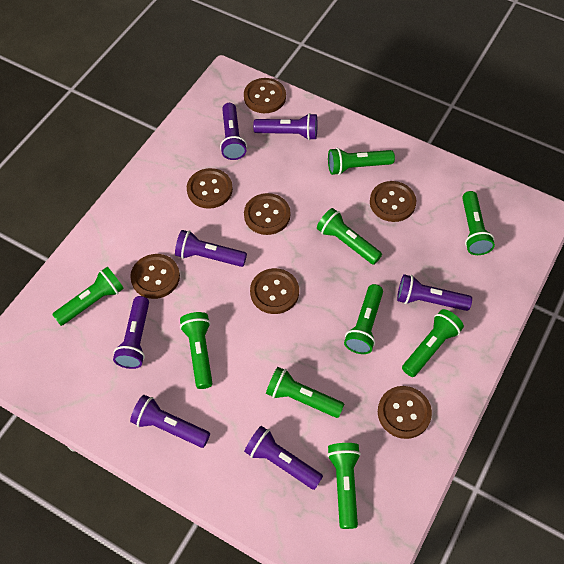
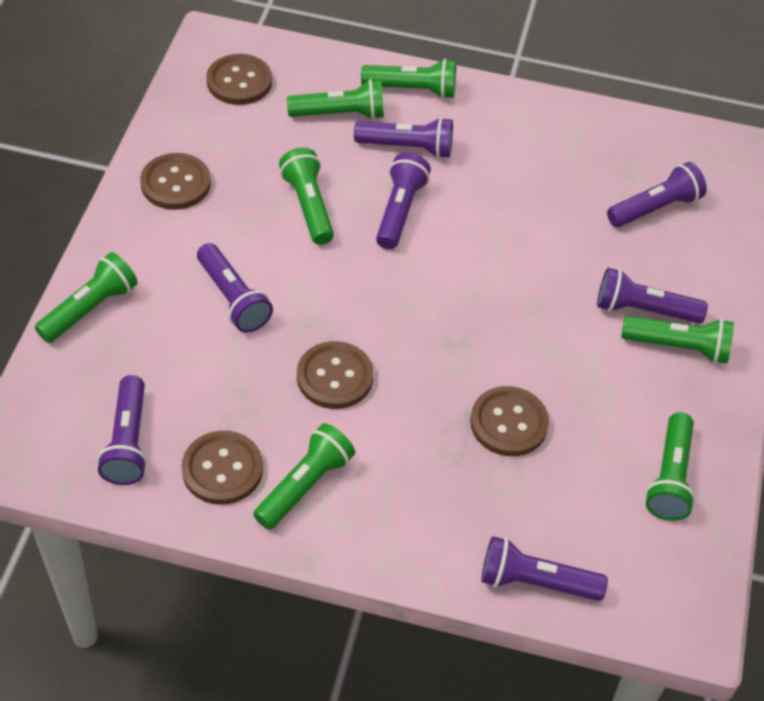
brown button: [130,254,180,299] [187,168,233,209] [244,78,286,113] [244,193,291,235] [250,268,299,314] [370,181,416,222] [378,386,432,439] = 7 -> [140,153,211,210] [182,431,263,505] [206,54,272,105] [297,341,374,409] [470,386,549,456] = 5
green flashlight: [52,267,124,326] [180,312,212,389] [266,367,344,418] [317,208,382,265] [327,443,361,529] [328,148,395,175] [344,284,383,354] [402,309,464,377] [462,191,495,255] = 9 -> [35,252,138,343] [253,423,355,530] [279,148,334,245] [287,79,384,120] [361,59,456,99] [621,316,734,363] [645,412,695,521] = 7

